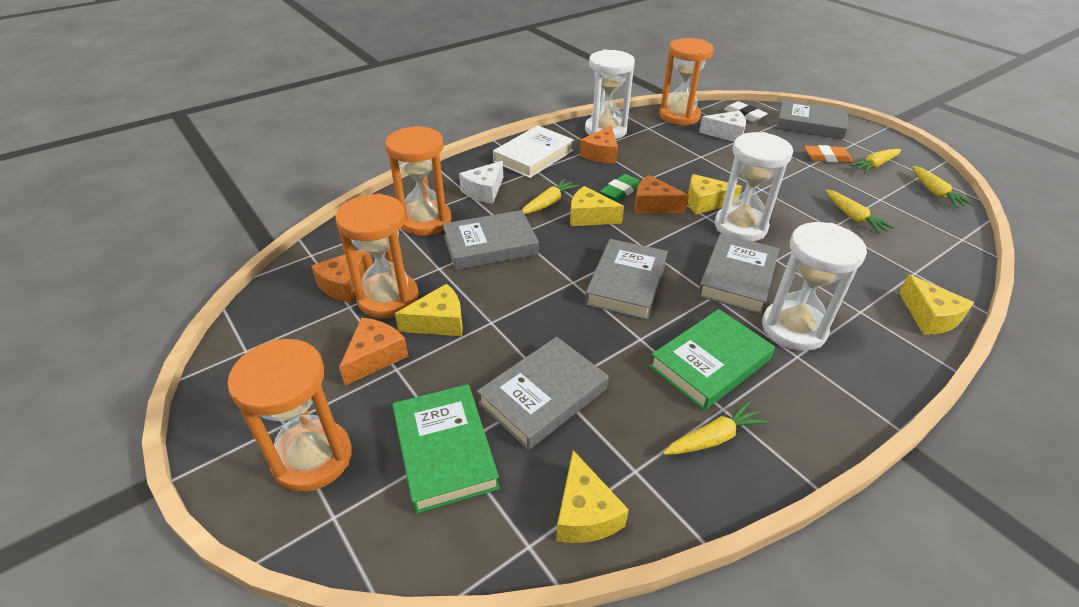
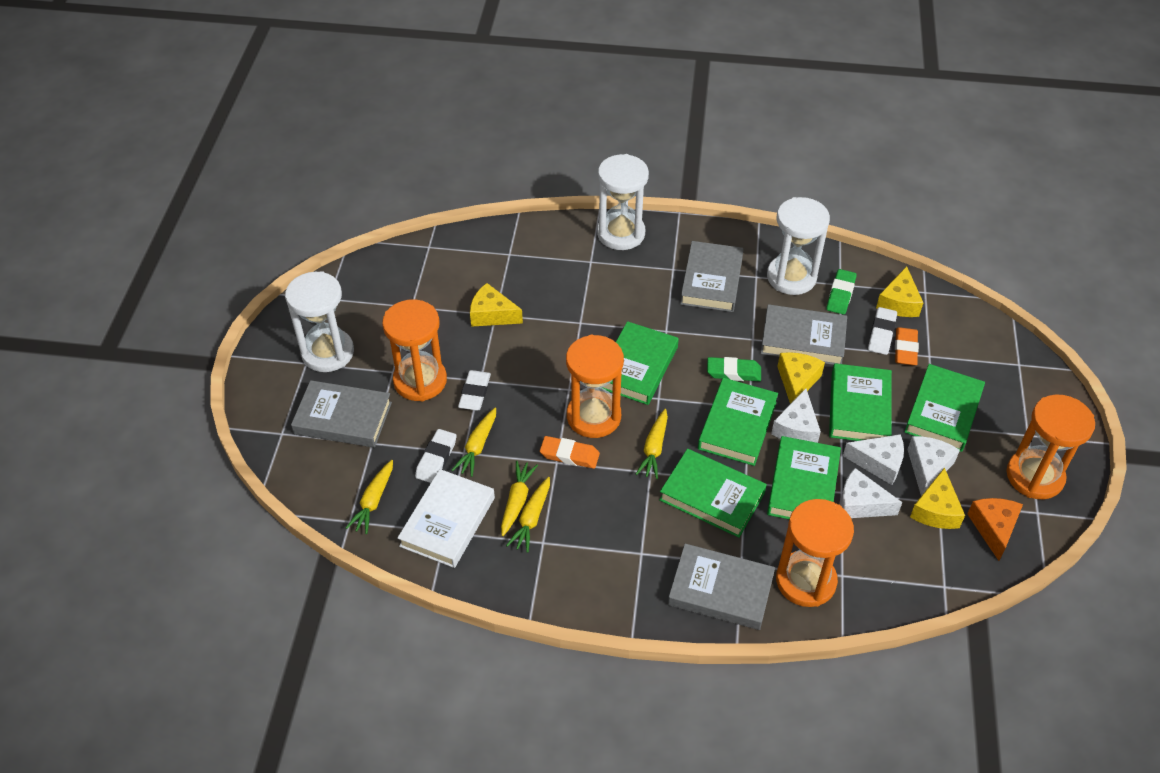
green book: [392,384,500,514] [649,309,775,411] = 2 -> [602,321,679,405] [659,449,767,537] [698,378,778,466] [767,436,841,519] [829,363,892,441] [904,364,985,452] = 6
green eraser: [600,174,640,202] = 1 -> [707,357,761,381] [826,269,857,315] = 2
grey book: [442,210,539,270] [477,337,609,450] [585,239,668,320] [698,234,780,314] [776,100,848,139] = 5 -> [291,380,392,448] [668,544,775,630] [680,241,744,312] [761,304,847,365] = 4
orange cheese: [311,250,373,303] [339,317,409,385] [580,125,618,163] [635,175,689,213] = 4 -> [967,498,1023,561] = 1
orange eraser: [804,145,852,163] = 1 -> [540,436,600,469] [895,327,919,366] = 2
white cheese: [459,161,503,204] [699,111,746,142] = 2 -> [771,388,821,443] [839,468,902,518] [843,434,904,485] [907,436,960,496] = 4
white eraser: [724,101,768,122] = 1 -> [415,429,456,483] [458,370,491,410] [868,307,897,355] = 3
yellow cheese: [395,284,463,336] [556,450,629,543] [570,186,624,226] [688,174,742,214] [899,274,974,335] = 5 -> [470,283,523,327] [777,352,825,404] [876,266,923,317] [910,467,965,529] = 4

